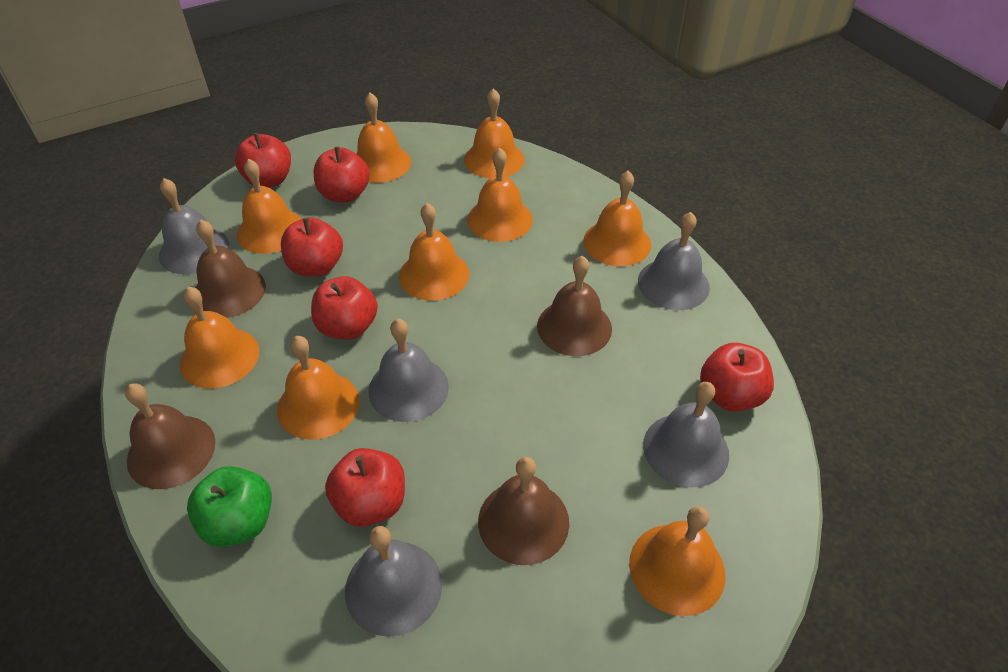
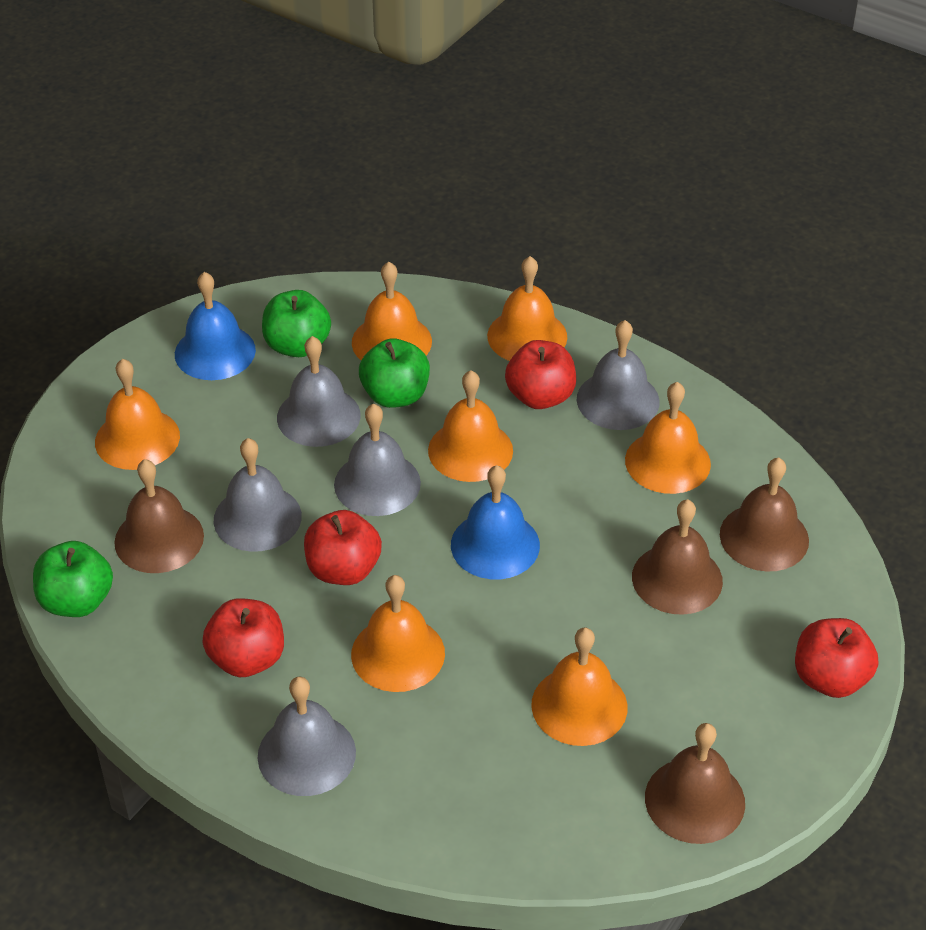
blue bell: none = 0 -> [175,272,256,380] [451,465,540,579] = 2
green apple: [187,466,272,547] = 1 -> [33,541,113,617] [262,290,331,357] [359,338,430,408] = 3
orange bell: [180,287,259,389] [237,159,301,254] [277,336,360,440] [356,93,411,183] [399,203,469,301] [464,88,525,178] [467,147,533,242] [583,171,651,266] [629,506,726,616] = 9 -> [95,359,180,470] [351,575,445,692] [352,262,432,361] [428,370,513,482] [487,256,567,361] [531,627,628,746] [625,382,711,494] = 7
red apple: [235,133,291,188] [281,217,343,277] [311,276,378,340] [313,147,370,203] [325,448,405,527] [700,343,774,411] = 6 -> [202,598,284,677] [304,510,382,585] [505,340,576,409] [795,618,878,698] = 4

